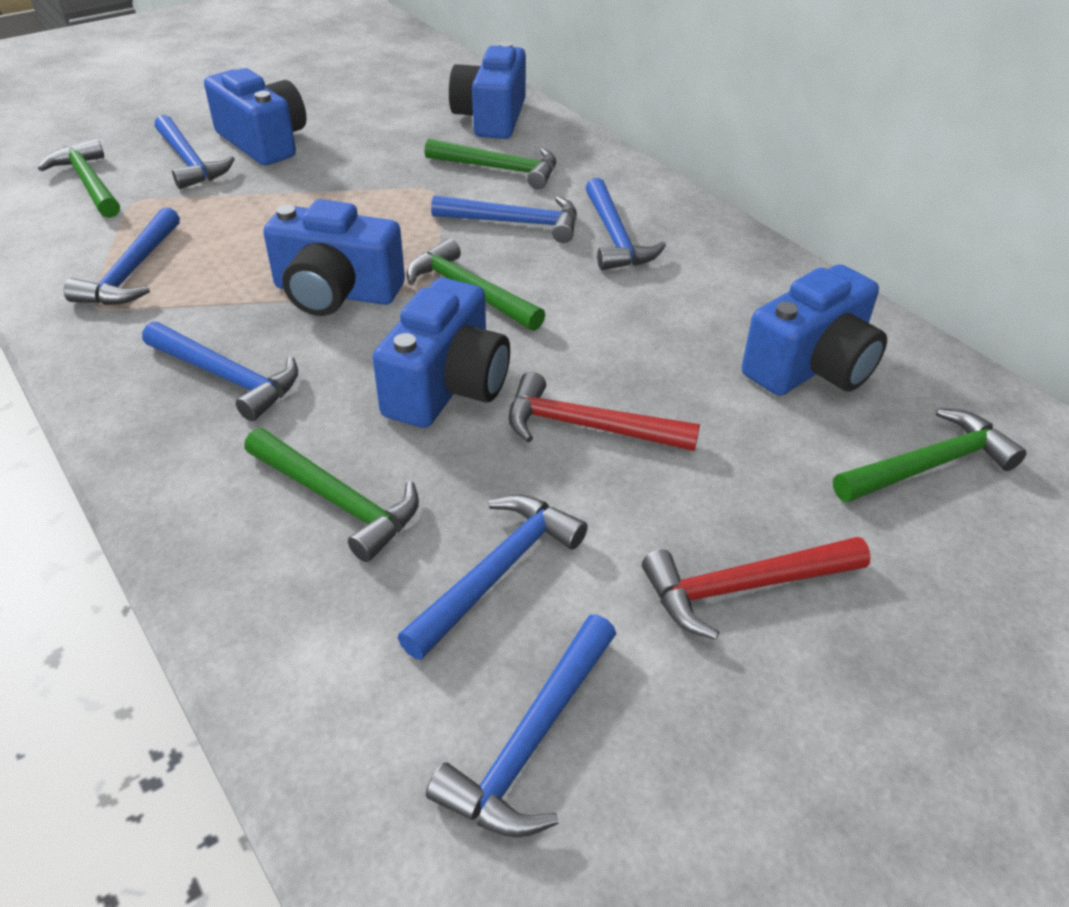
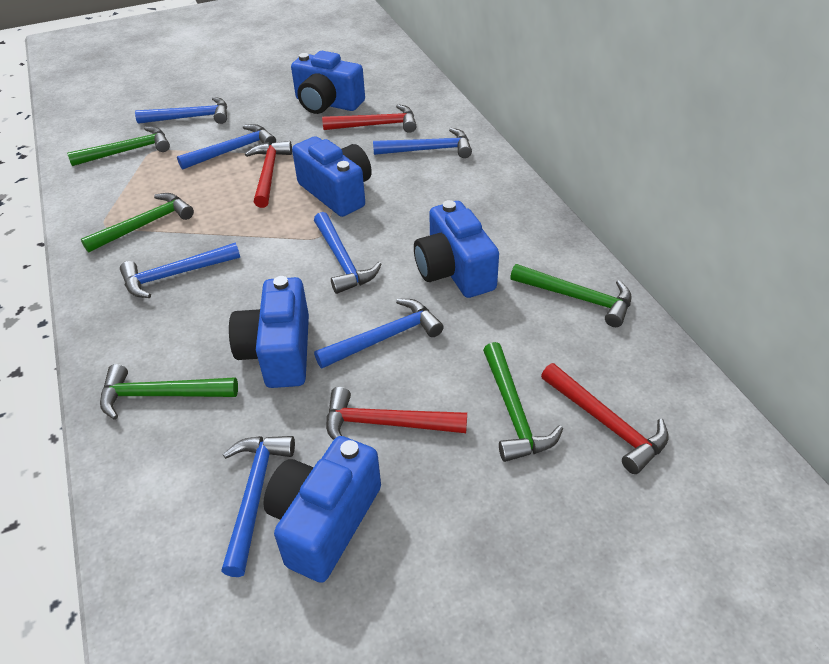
red hammer: [508,372,700,451] [642,537,871,640] = 2 -> [245,141,292,208] [322,104,416,133] [326,387,467,440] [541,363,669,474] = 4

